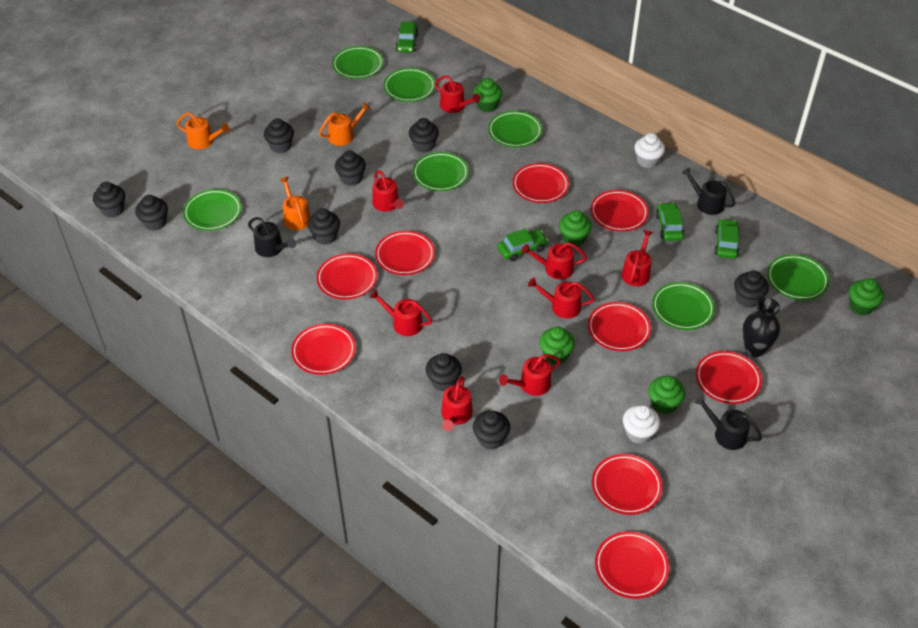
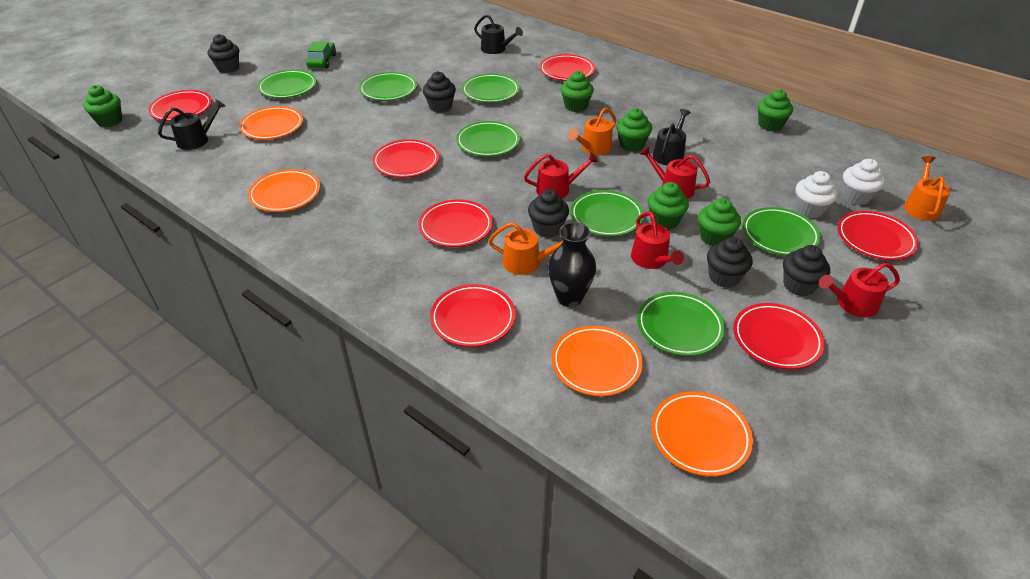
black cupcake: [93,182,125,218] [135,195,168,231] [264,118,294,153] [308,208,340,245] [335,150,366,186] [409,118,439,153] [426,353,462,391] [473,411,510,449] [734,270,769,308] = 9 -> [208,34,239,73] [423,71,456,112] [528,189,569,238] [707,237,753,288] [783,245,830,296] = 5
green car: [396,22,418,53] [497,229,548,261] [655,202,685,241] [714,219,740,259] = 4 -> [306,42,336,68] = 1
green cupcake: [473,78,502,112] [539,327,575,364] [559,210,591,246] [648,376,685,414] [849,278,884,315] = 5 -> [83,85,122,127] [561,71,594,112] [617,108,652,152] [648,182,689,230] [698,198,741,246] [758,89,793,132] = 6
orange plate: none = 0 -> [239,106,303,140] [248,169,320,212] [552,326,643,396] [651,391,753,476] = 4
red plate: [291,324,356,375] [316,253,377,300] [375,231,435,275] [512,163,569,203] [588,302,651,351] [591,190,649,232] [592,454,662,515] [595,531,669,599] [696,351,762,404] = 9 -> [148,90,212,121] [372,139,439,178] [418,200,493,247] [430,284,516,347] [540,54,595,81] [733,303,825,369] [838,211,919,260] = 7
red watering can: [369,289,432,336] [372,170,404,212] [435,75,480,113] [441,376,473,431] [499,354,561,396] [522,242,587,280] [528,278,594,319] [621,230,653,286] = 8 -> [524,153,598,198] [631,212,684,269] [640,146,710,199] [819,263,900,317] = 4

